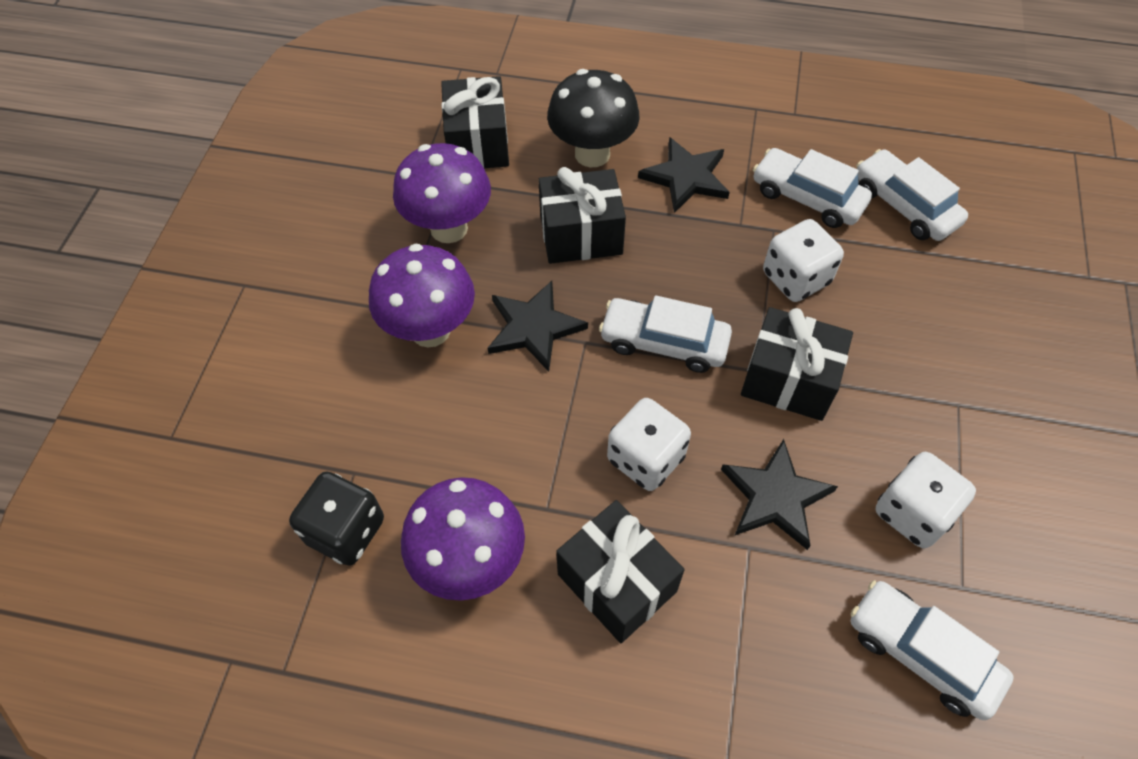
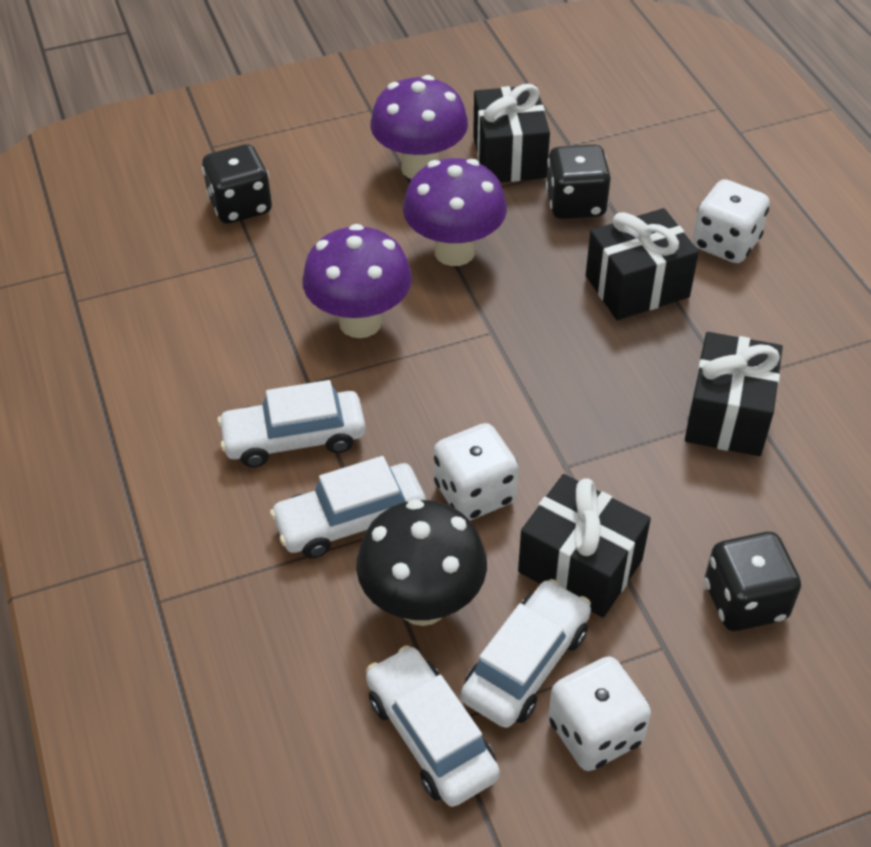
black dice: [289,471,384,566] = 1 -> [202,144,272,224] [546,144,611,219] [705,532,801,631] = 3
black star: [488,281,588,372] [638,137,730,213] [721,439,838,550] = 3 -> none = 0

